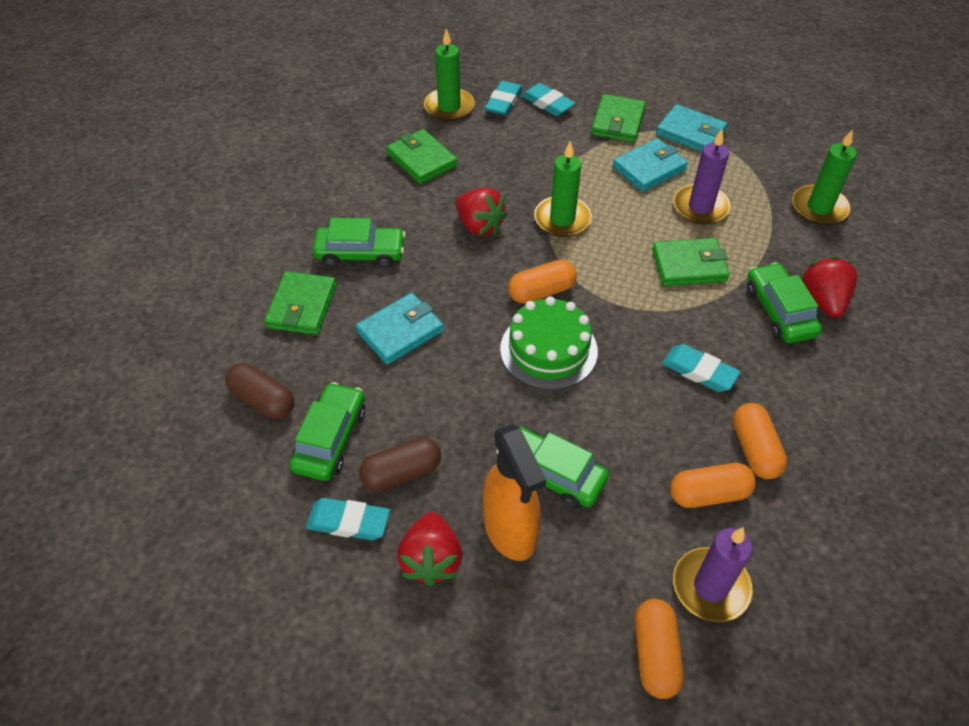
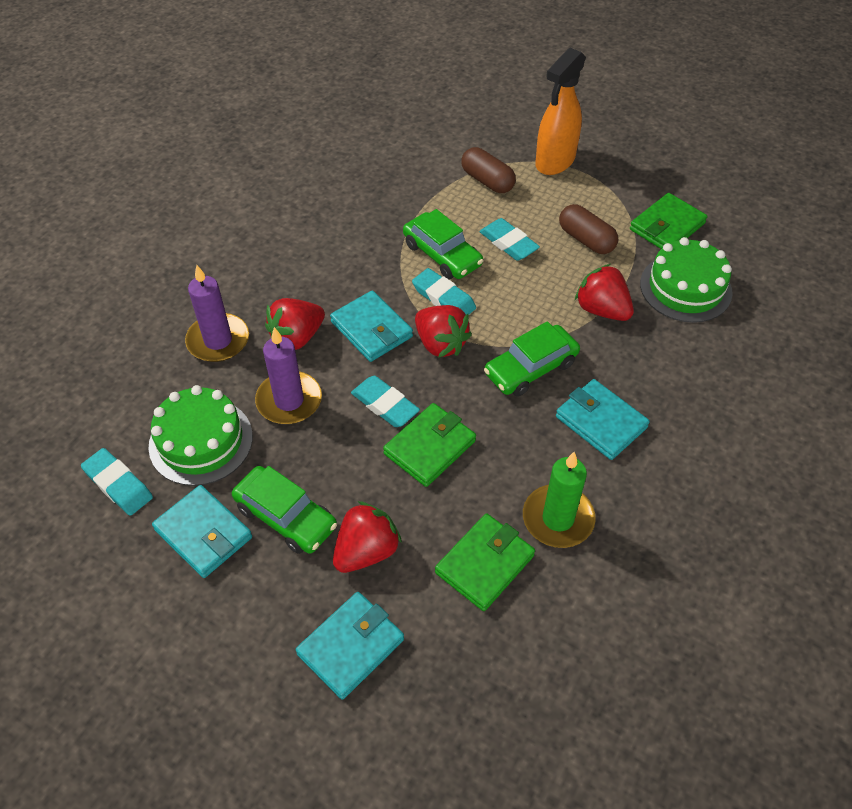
green cake: [500,296,598,390] = 1 -> [148,385,253,486] [640,237,733,323] = 2
green candle: [424,28,475,121] [534,141,592,237] [792,129,857,225] = 3 -> [523,452,596,548] = 1
green car: [290,382,366,481] [313,218,406,268] [496,426,609,509] [747,263,822,343] = 4 -> [232,466,337,554] [403,209,483,279] [484,321,580,397] = 3
green wallet: [264,271,336,335] [387,129,457,184] [591,94,646,142] [652,238,729,286] = 4 -> [383,403,476,487] [435,513,535,611] [630,193,707,249] = 3
orange capsule: [508,260,577,304] [635,599,684,699] [670,463,756,508] [733,403,787,479] = 4 -> none = 0
red strawberry: [397,512,463,586] [455,188,508,236] [801,256,857,318] = 3 -> [265,298,325,350] [333,501,402,573] [415,305,472,358] [575,264,634,321] = 4
turquoise wallet: [356,293,444,365] [613,138,688,192] [656,104,728,152] = 3 -> [152,485,252,578] [296,592,404,700] [330,291,413,362] [556,379,650,460] = 4

